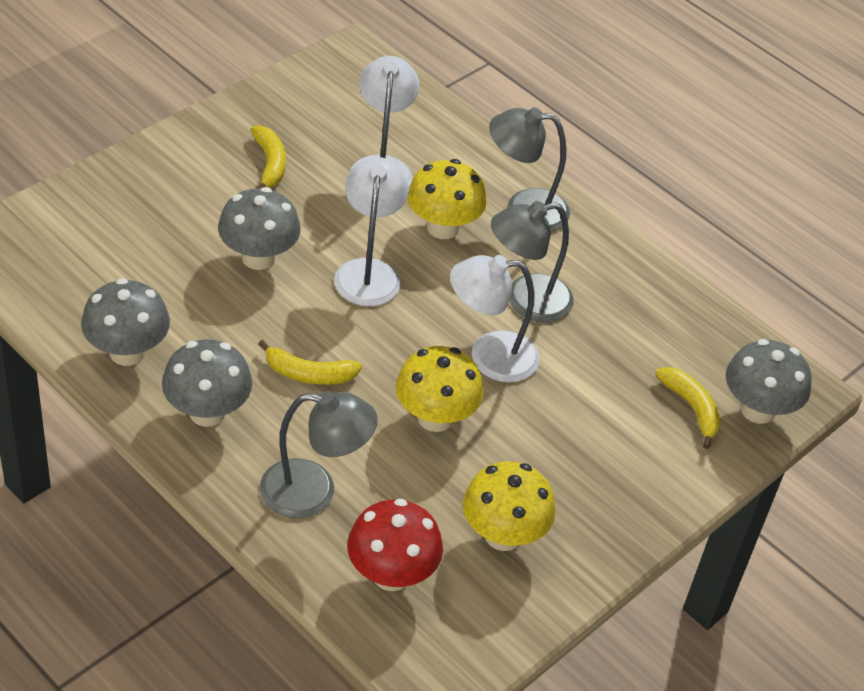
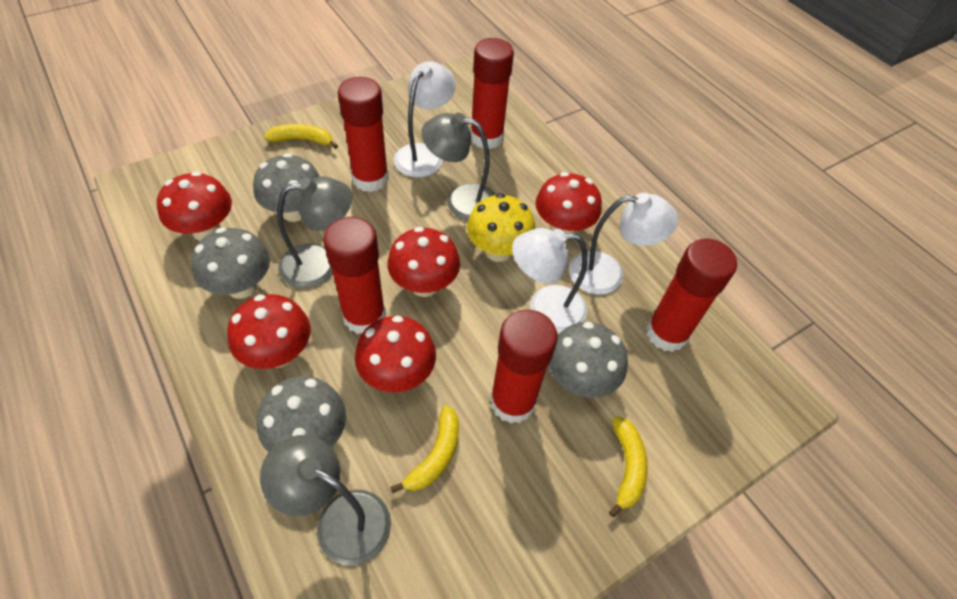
red glue stick: none = 0 -> [323,217,386,334] [338,77,389,192] [471,38,514,149] [490,310,558,424] [646,238,737,352] = 5
red mushroom: [347,499,443,591] = 1 -> [157,172,232,241] [227,294,311,369] [355,315,436,392] [388,227,460,297] [535,172,602,234] = 5
yellow mushroom: [395,346,484,432] [407,159,487,239] [463,461,556,551] = 3 -> [467,193,535,262] = 1

